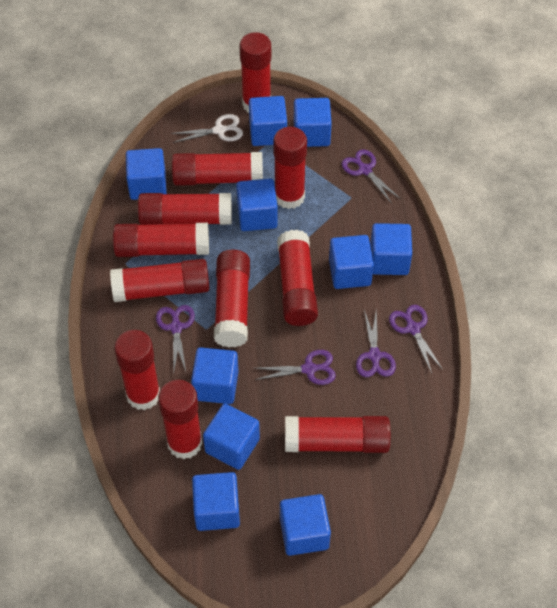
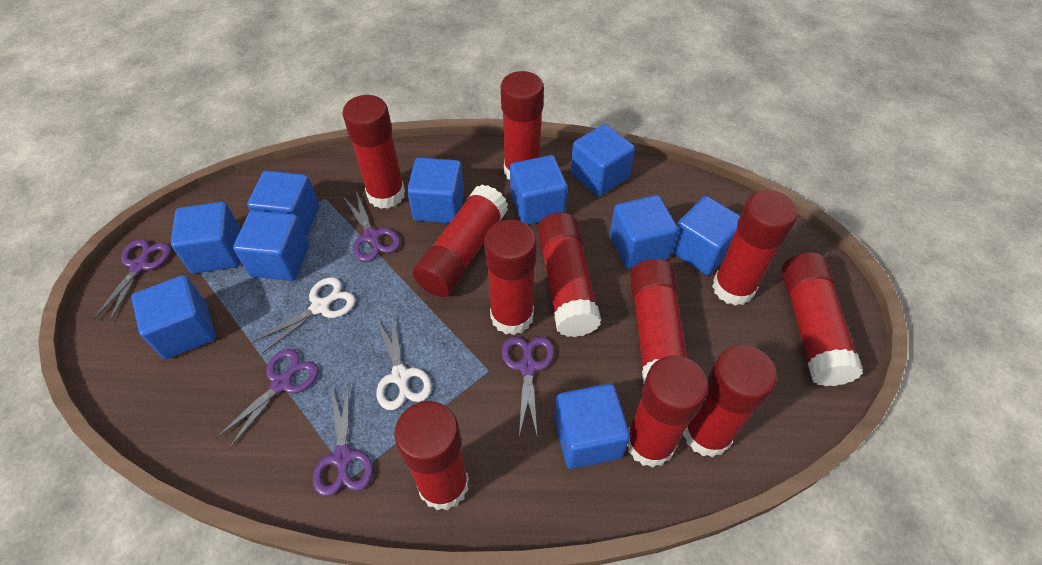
white scissors: [171,114,243,143] = 1 -> [253,277,356,353] [376,313,432,410] = 2

